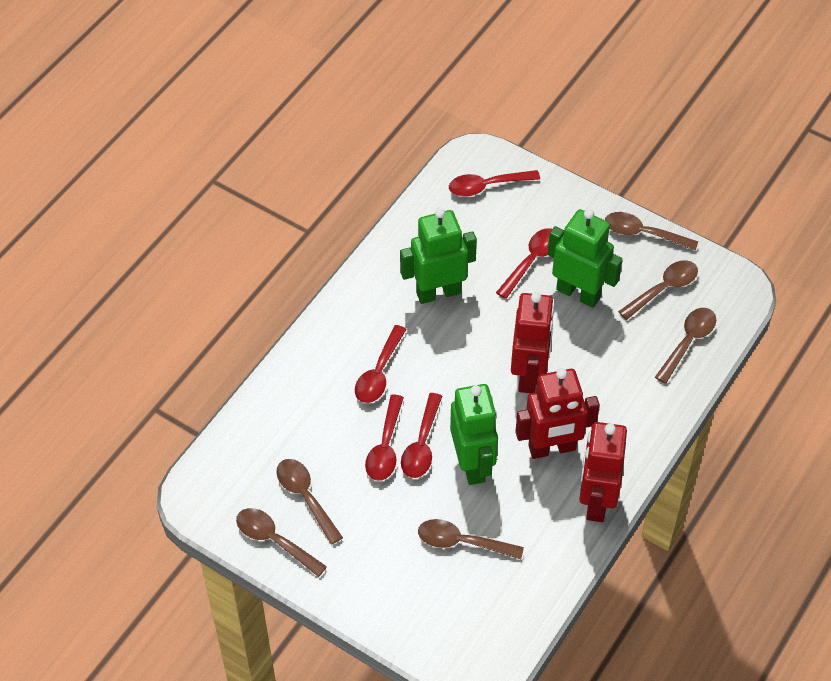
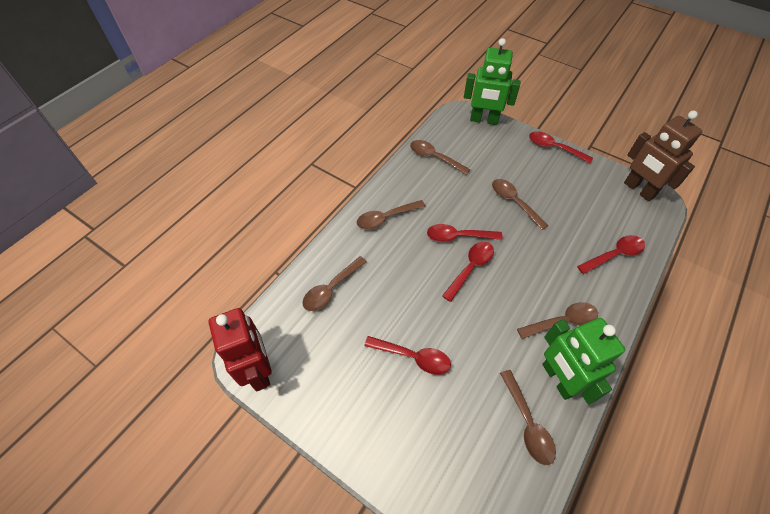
brown robot: none = 0 -> [624,111,703,201] = 1
green robot: [400,208,477,304] [450,384,498,485] [548,209,623,308] = 3 -> [464,38,521,125] [542,318,625,404] = 2
red robot: [511,292,554,393] [515,368,600,459] [579,422,627,522] = 3 -> [209,308,272,391] = 1

